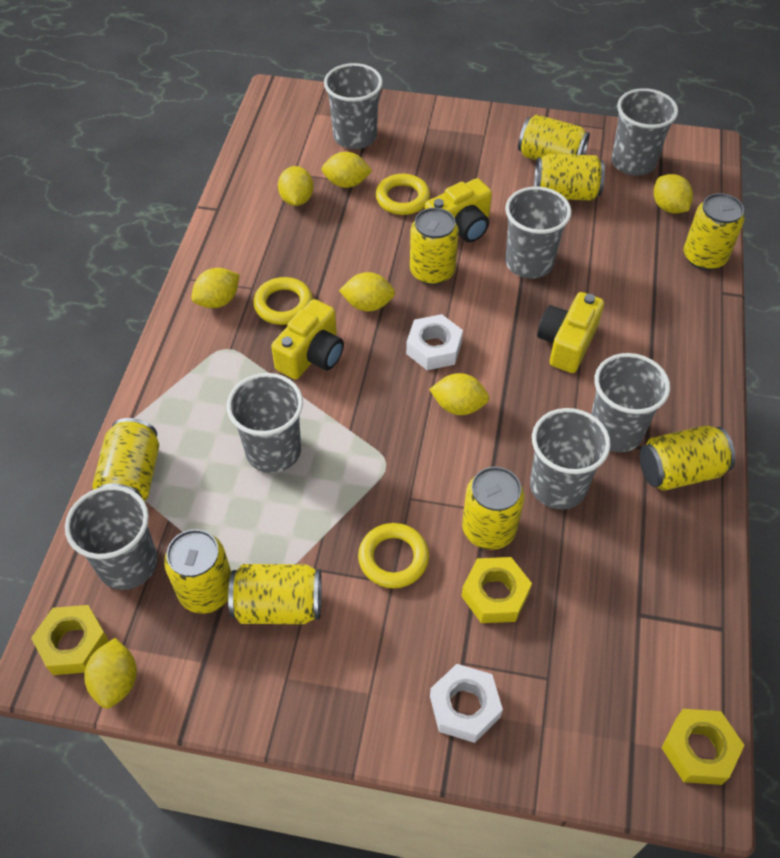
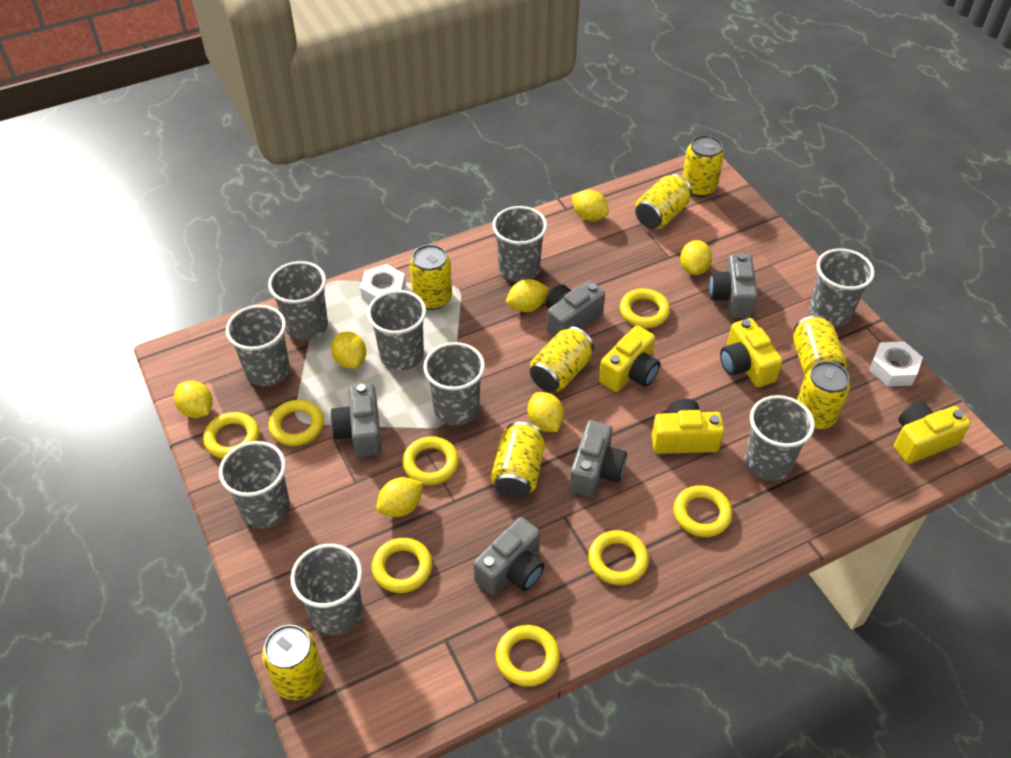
grey camera: none = 0 -> [330,383,382,457] [473,517,544,595] [546,281,605,337] [569,420,627,497] [709,253,758,318] = 5
grey cup: [65,486,158,590] [227,373,303,473] [324,63,383,149] [505,187,571,279] [530,408,611,510] [591,353,670,452] [611,88,678,176] = 7 -> [219,441,290,529] [226,305,290,386] [268,261,328,340] [290,544,363,635] [367,290,426,371] [423,342,485,425] [492,206,547,282] [745,395,815,481] [809,248,875,327] = 9
yellow camera: [271,299,344,380] [425,178,492,243] [537,292,604,373] = 3 -> [599,326,660,392] [652,399,724,454] [720,318,783,387] [894,401,971,464] = 4
yellow can: [92,418,159,501] [164,529,231,614] [228,564,322,624] [410,208,459,285] [462,467,524,550] [518,114,590,160] [534,154,605,201] [640,425,735,491] [684,193,744,270] = 9 -> [262,625,324,700] [410,244,452,310] [491,422,545,499] [530,326,594,392] [635,174,692,229] [683,135,724,197] [793,315,847,375] [797,361,850,430] = 8
yellow nut: [31,605,109,675] [461,557,532,623] [661,709,745,785] = 3 -> none = 0
yellow ring: [253,277,313,325] [358,523,429,588] [376,174,430,215] = 3 -> [203,412,259,459] [269,400,324,446] [372,538,432,593] [402,436,459,485] [496,625,560,687] [588,530,649,585] [620,289,670,328] [673,485,732,537] = 8

